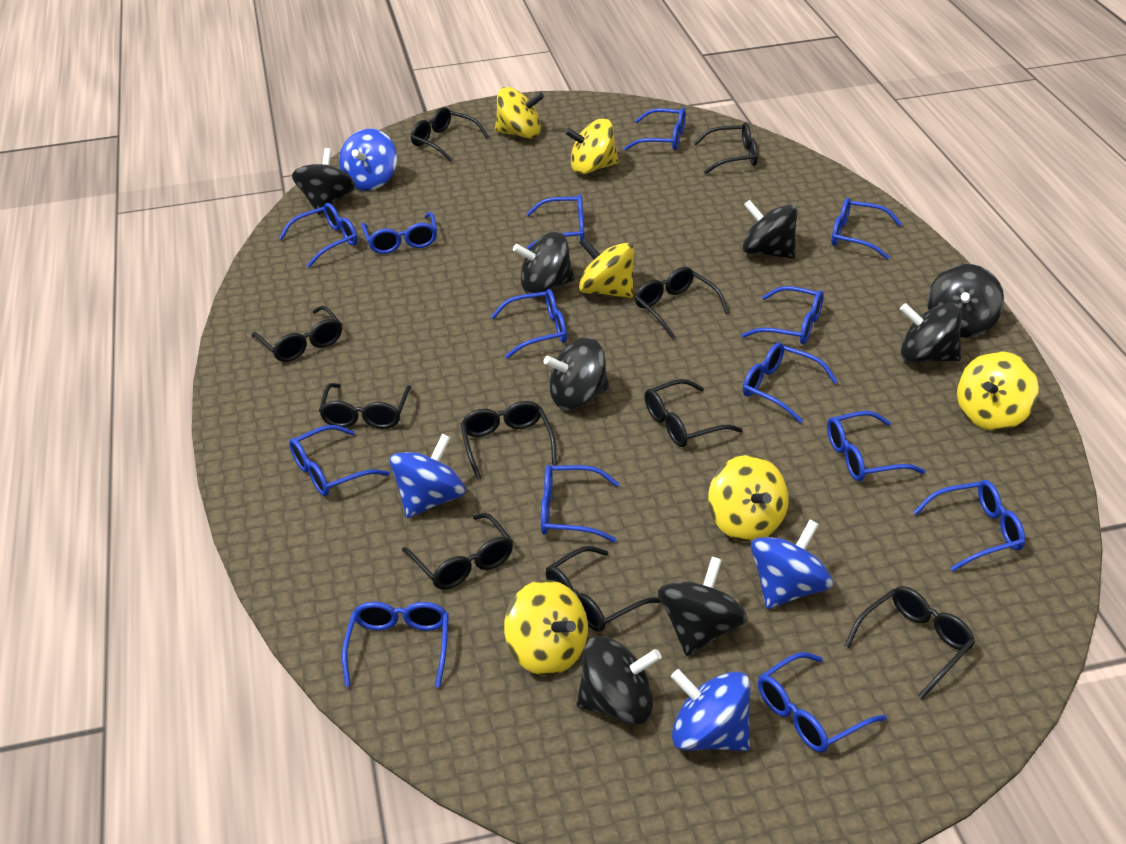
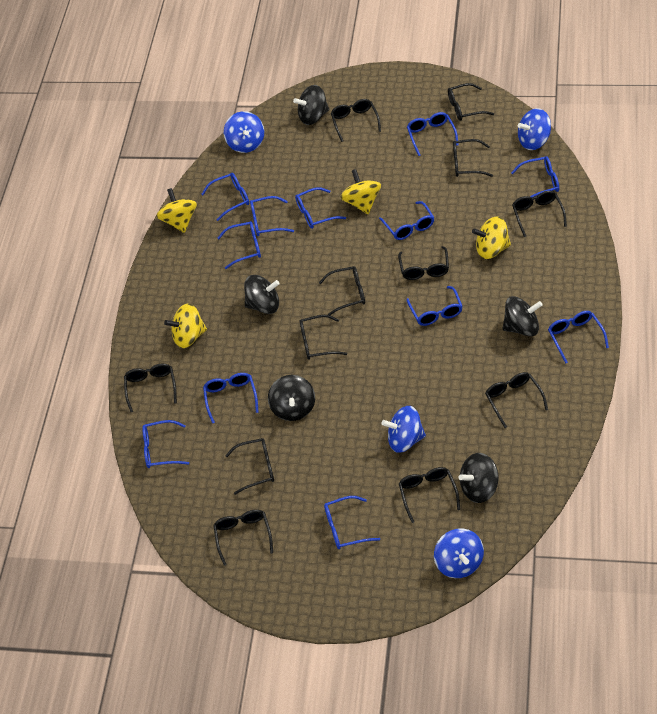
black glasses: [252,306,342,362] [319,383,411,429] [402,513,513,590] [411,107,489,162] [461,401,557,480] [546,546,661,632] [635,267,729,339] [644,379,743,447] [694,122,758,174] [845,586,975,699] = 10 -> [124,364,177,412] [213,510,273,566] [225,438,274,495] [299,315,347,360] [319,266,365,315] [331,99,381,142] [398,246,449,280] [399,467,460,523] [448,83,494,121] [453,139,493,177] [485,372,548,428] [512,191,567,237] = 12
black spinning top: [292,148,356,215] [513,231,575,294] [544,337,609,410] [577,636,662,724] [658,557,748,656] [742,200,798,259] [900,303,962,363] [927,264,1004,338] = 8 -> [244,275,280,314] [268,375,315,421] [293,85,329,125] [459,453,498,503] [502,296,543,337] = 5
blue glasses: [279,203,358,268] [289,425,390,496] [342,602,449,687] [361,212,437,254] [490,289,567,358] [526,194,584,250] [541,465,619,542] [624,108,686,150] [742,286,824,345] [743,342,838,423] [758,652,886,753] [827,411,925,481] [832,198,902,260] [914,480,1025,571] = 14 -> [142,420,189,468] [201,173,249,221] [203,373,259,423] [218,221,261,269] [250,196,294,236] [295,187,346,229] [324,496,380,549] [379,201,435,240] [406,286,463,326] [407,112,459,156] [511,156,559,198] [548,311,609,363] = 12
yellow spinning top: [495,87,544,139] [504,580,588,675] [565,119,619,175] [579,238,634,298] [708,455,789,542] [957,351,1039,431] = 6 -> [156,188,197,233] [164,303,207,348] [340,169,381,214] [472,216,511,259] = 4

